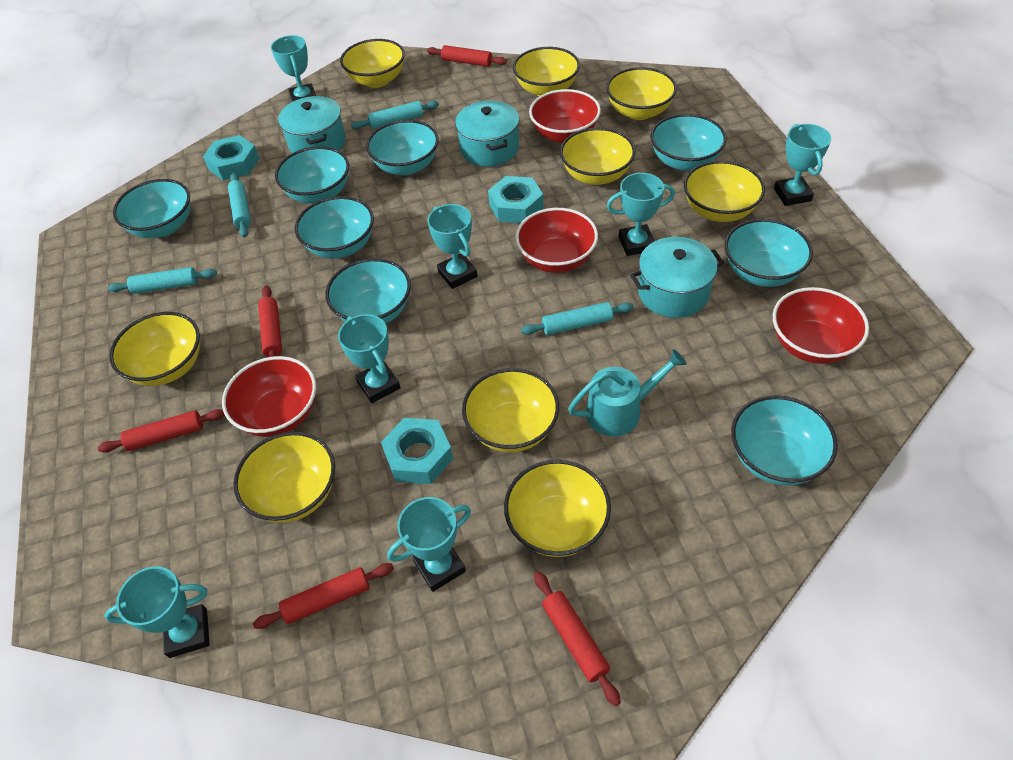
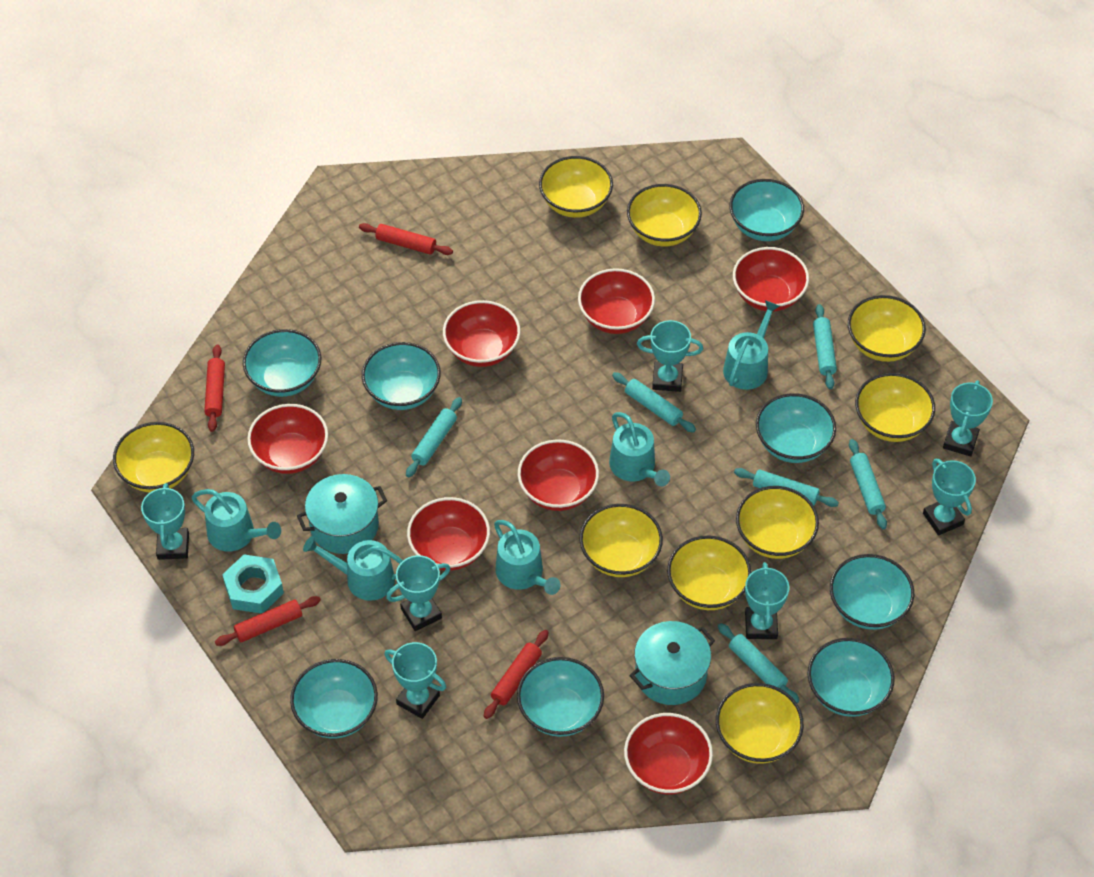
red bowl: [222,356,316,437] [515,208,598,273] [529,89,601,143] [773,287,869,364] = 4 -> [247,404,328,474] [407,497,490,571] [443,300,520,367] [518,440,599,511] [578,268,655,334] [624,713,713,794] [733,247,809,312] = 7
red rolling pin: [98,409,225,453] [253,563,394,629] [258,286,282,357] [427,45,507,67] [534,572,621,706] = 5 -> [204,345,225,432] [215,596,321,646] [359,223,453,255] [484,630,548,719] = 4
turquoise nut: [203,135,260,181] [381,418,453,484] [488,176,543,223] = 3 -> [222,554,284,614] = 1
turquoise pot: [278,96,346,153] [455,101,519,167] [630,237,724,318] = 3 -> [297,474,387,554] [629,621,715,705] = 2
turquoise rolling pin: [108,267,217,294] [228,173,251,238] [351,101,439,129] [521,302,634,335] = 4 -> [406,397,462,477] [612,372,696,433] [718,623,799,703] [734,468,839,507] [813,304,837,389] [849,439,887,529] = 6
turquoise watering can: [568,349,687,436] = 1 -> [191,489,281,552] [303,536,403,601] [494,520,560,595] [609,412,670,487] [723,300,780,390] = 5

